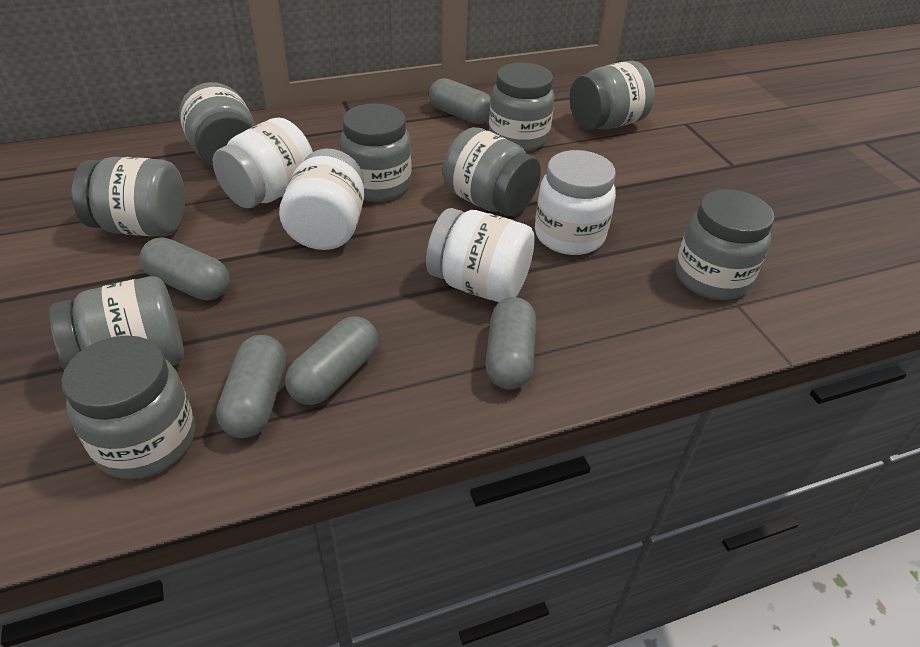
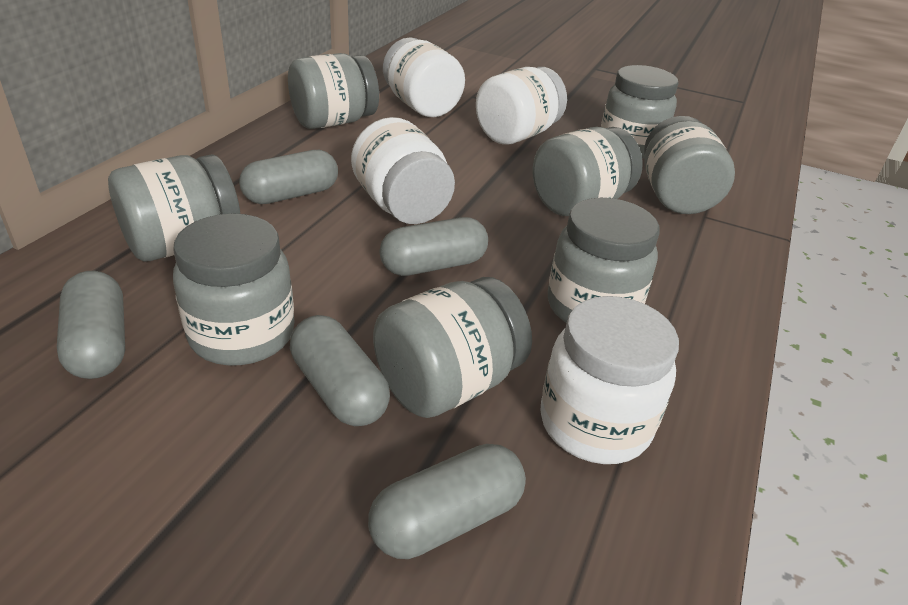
grey jar: [49,276,184,370] [61,335,195,479] [71,157,185,237] [179,82,256,167] [340,103,412,202] [443,127,541,216] [489,63,554,152] [570,61,655,130] [676,189,774,300] = 9 -> [108,154,240,261] [173,213,294,365] [288,53,379,129] [373,277,532,418] [533,127,643,216] [548,198,660,323] [601,65,678,159] [644,116,735,214] = 8

